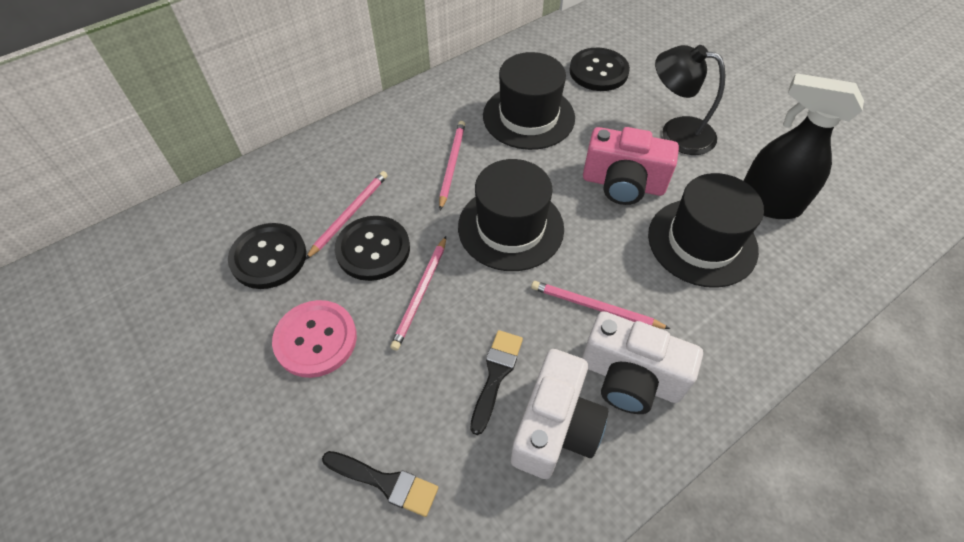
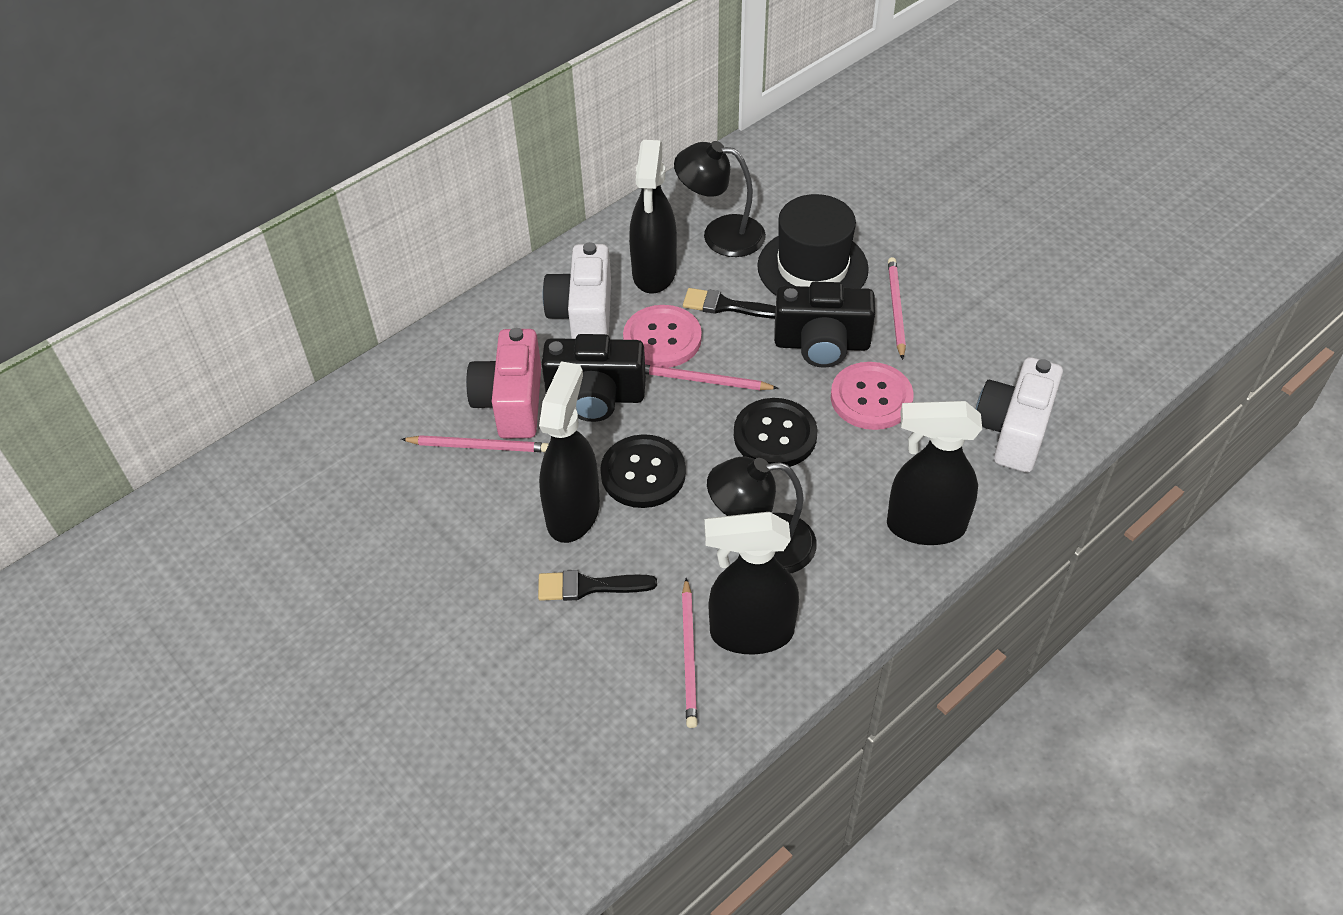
black button: [228,223,306,289] [335,216,410,281] [569,48,630,91] = 3 -> [600,434,686,508] [734,398,817,467] = 2
black camera: none = 0 -> [542,334,646,422] [774,282,875,368] = 2
black hat: [458,159,564,271] [483,52,575,150] [648,173,764,288] = 3 -> [757,194,869,296] = 1
black lamp: [655,45,725,155] = 1 -> [674,141,766,257] [707,456,817,573] = 2
black spray bottle: [744,73,864,219] = 1 -> [539,361,600,543] [629,140,677,294] [705,512,799,654] [887,401,982,545] = 4
pink button: [272,300,357,378] = 1 -> [623,305,702,368] [831,362,914,430] = 2

